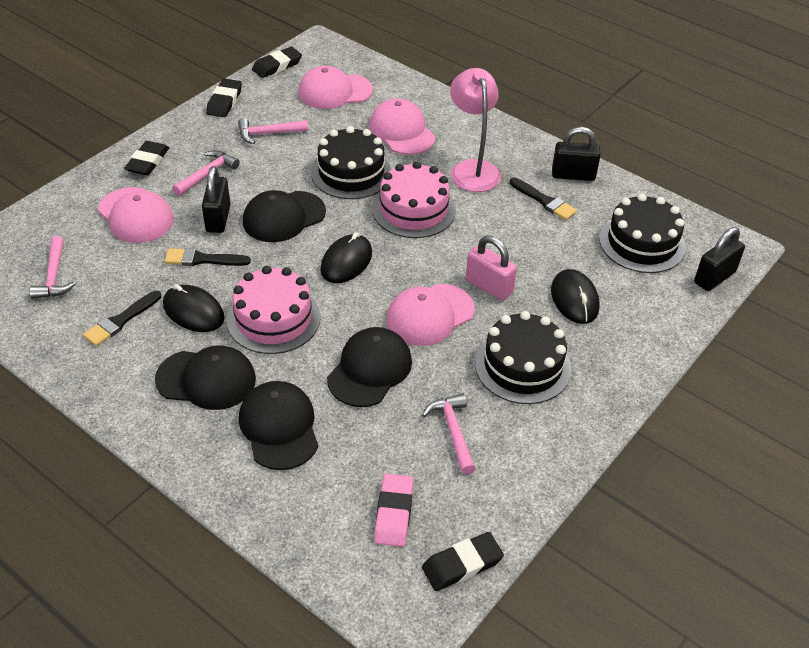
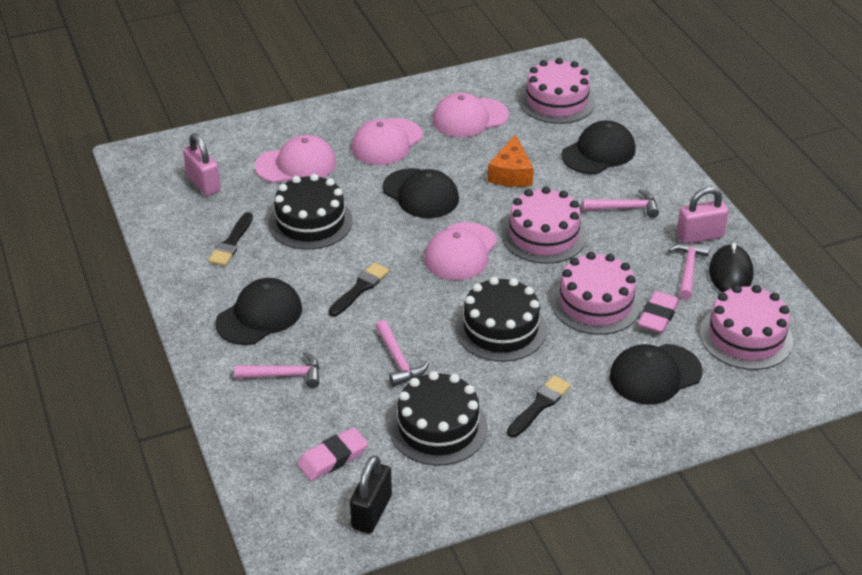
black eraser: [124,141,169,175] [206,78,242,117] [252,47,302,78] [422,532,504,591] = 4 -> none = 0
black mouse: [163,284,224,332] [320,233,372,283] [551,269,600,324] = 3 -> [709,242,754,292] = 1
black padlock: [202,166,230,233] [552,127,601,181] [694,227,745,291] = 3 -> [350,455,392,534] = 1
orange cheese: none = 0 -> [488,134,534,187] = 1
pink cake: [227,266,320,354] [372,162,456,238] = 2 -> [501,186,587,264] [519,58,595,124] [551,252,641,335] [700,285,793,370] = 4
pink eraser: [374,474,414,547] = 1 -> [297,427,368,481] [638,291,680,333] = 2
pink lamp: [450,68,501,192] = 1 -> none = 0
pink padlock: [466,235,517,301] = 1 -> [183,133,221,196] [676,187,729,243] = 2

